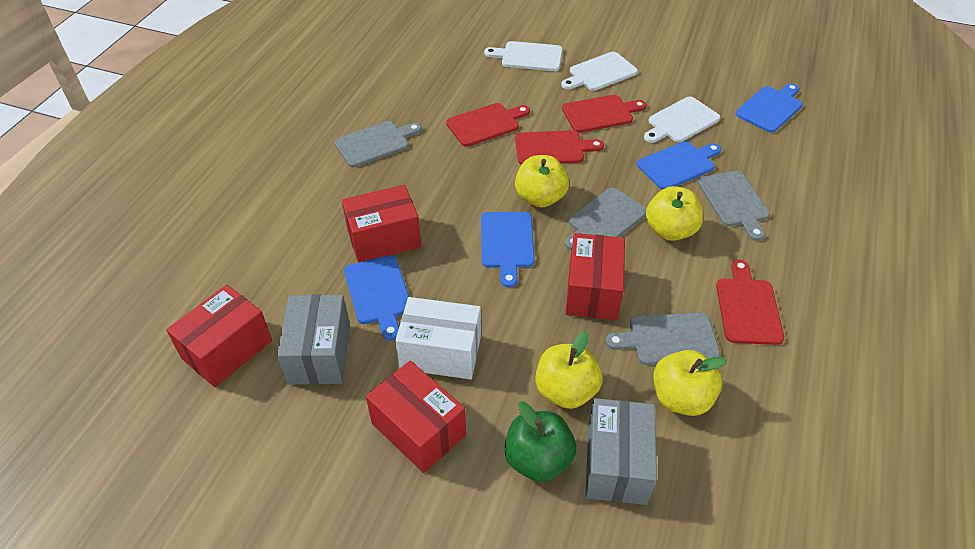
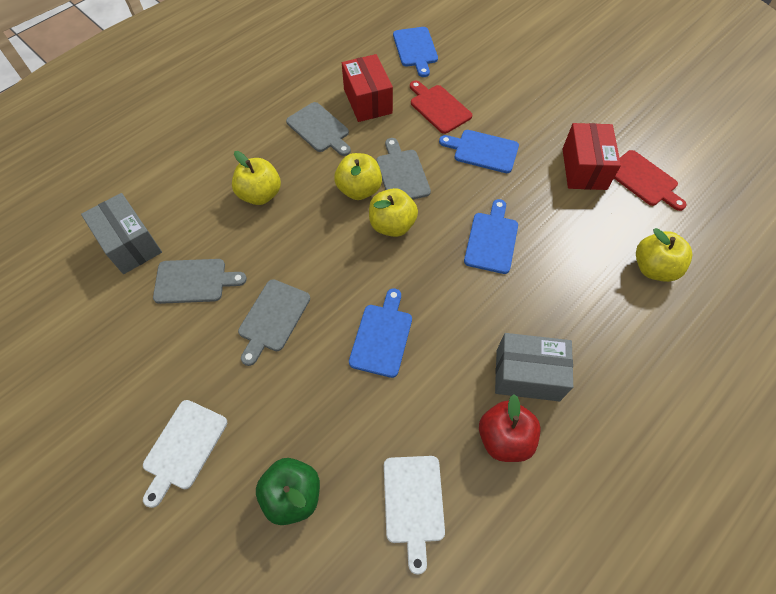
red apple: none = 0 -> [479,394,541,462] = 1
red box: [166,285,272,387] [342,185,421,262] [366,361,466,473] [566,233,625,320] = 4 -> [342,54,393,122] [563,123,621,190] = 2
red cutting board: [446,103,530,147] [515,130,604,165] [562,95,647,133] [716,260,784,345] = 4 -> [410,80,472,134] [614,150,687,211] = 2
white box: [395,297,481,379] = 1 -> none = 0
white cutting board: [484,41,563,71] [561,52,638,91] [644,97,720,143] = 3 -> [143,400,227,508] [384,456,445,575] = 2

